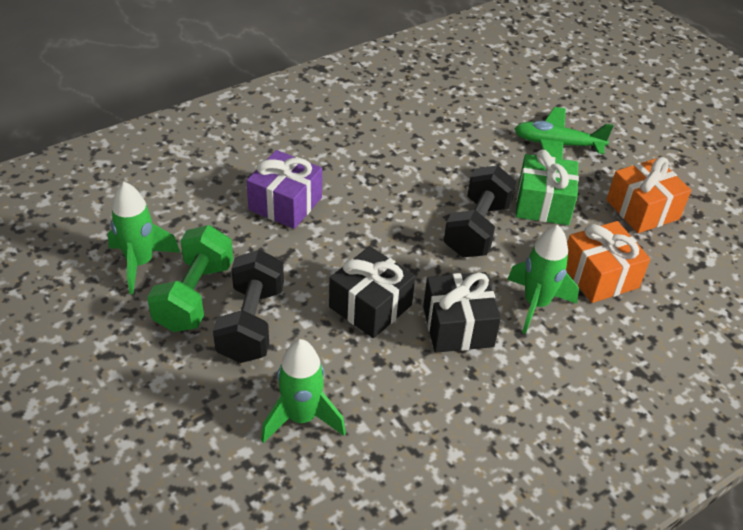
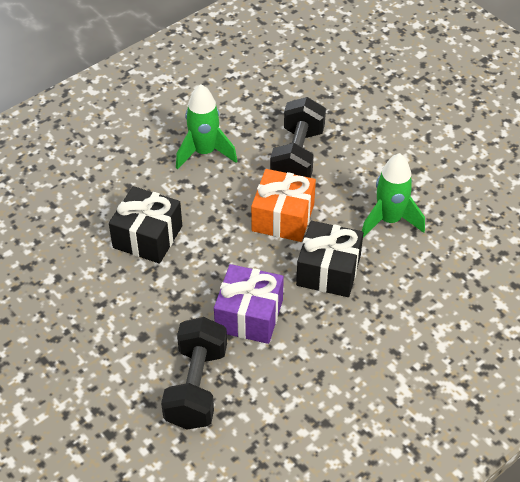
green dumbbell: [147,225,233,332] = 1 -> none = 0
green gift: [516,150,579,225] = 1 -> none = 0
green plane: [514,107,614,159] = 1 -> none = 0
green rocket: [107,182,180,294] [261,339,346,443] [507,225,579,334] = 3 -> [176,84,237,170] [362,153,425,238] = 2
orange gift: [566,221,650,303] [606,157,691,233] = 2 -> [251,169,316,242] = 1

